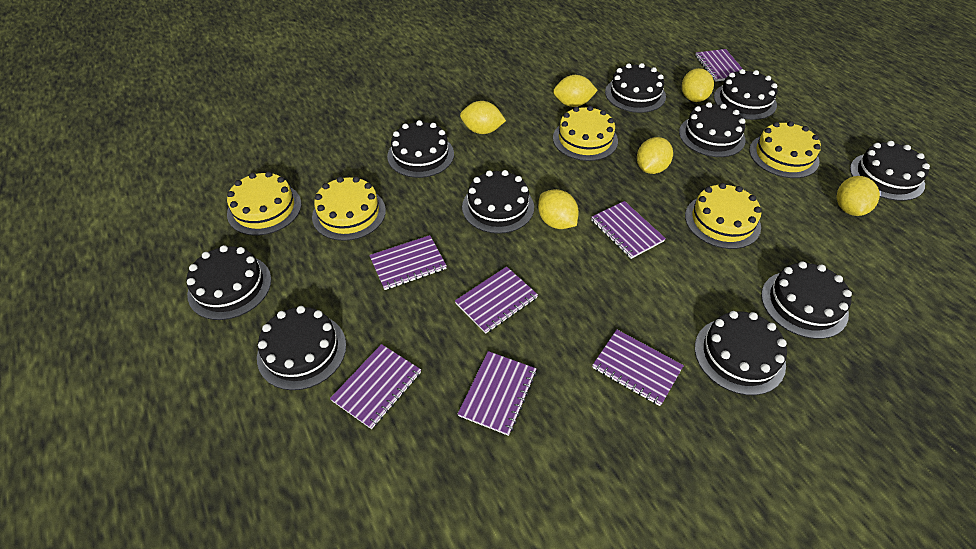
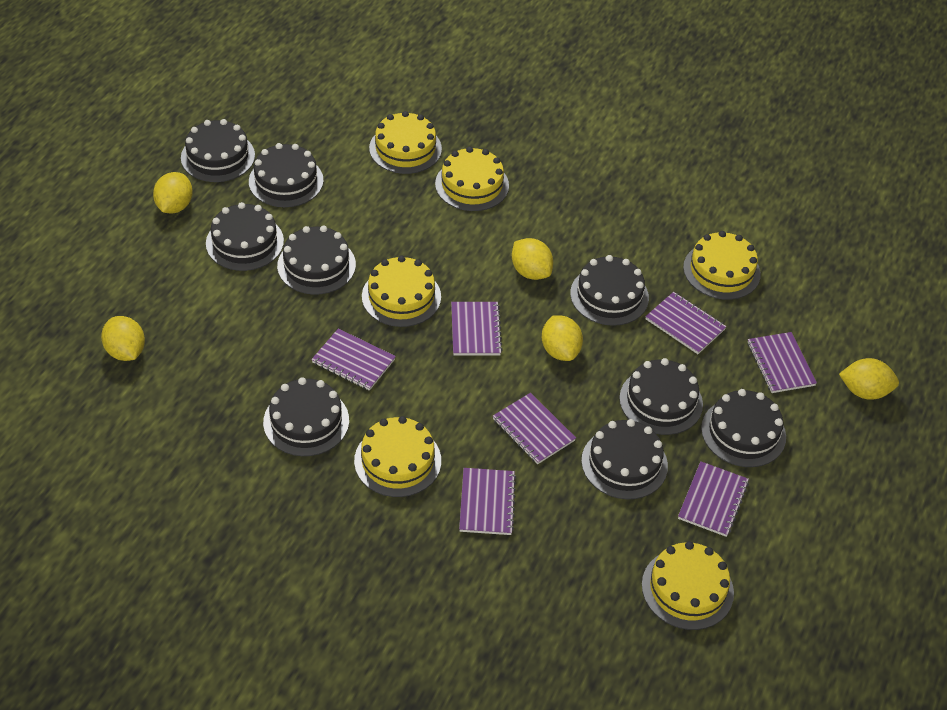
black cake: [186,245,271,320] [257,306,346,390] [387,120,454,178] [462,170,534,234] [605,63,666,113] [679,102,746,157] [695,311,787,395] [714,69,777,120] [761,261,852,339] [850,141,930,201] = 10 -> [181,119,255,182] [206,202,284,271] [249,143,324,207] [263,377,349,456] [277,226,356,295] [570,255,649,326] [581,419,668,499] [619,358,703,435] [701,389,786,467] = 9
yellow cake: [227,171,301,236] [312,176,386,241] [553,106,618,161] [685,183,762,249] [749,121,821,178] = 5 -> [354,416,441,497] [362,256,441,327] [369,111,442,174] [435,147,509,211] [642,541,734,630] [683,231,761,300] = 6
yellow lemon: [460,101,506,134] [538,189,579,229] [553,75,598,107] [637,137,673,174] [682,68,714,102] [837,176,880,216] = 6 -> [101,316,145,361] [153,172,193,214] [512,238,553,280] [542,315,583,361] [839,358,899,400] = 5

